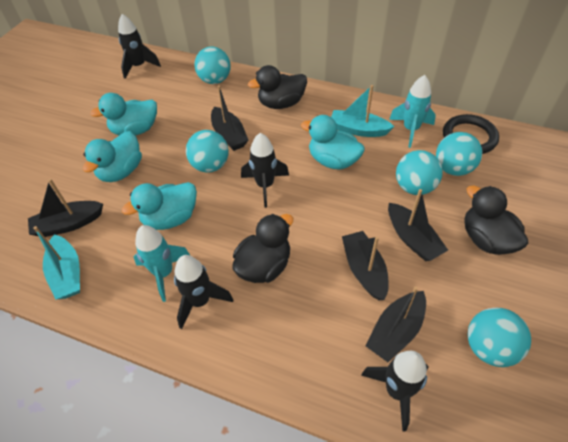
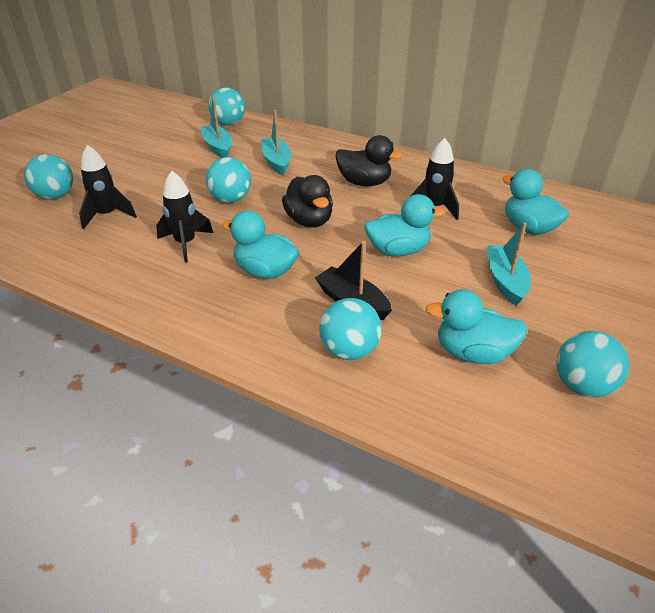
black boat: [28,179,103,237] [211,85,248,151] [342,231,389,300] [365,286,426,362] [388,189,448,261] = 5 -> [315,241,392,320] = 1
black duck: [232,214,293,283] [248,65,307,109] [464,185,528,255] = 3 -> [282,175,333,228] [336,135,403,186] = 2
black ring: [443,114,499,154] = 1 -> none = 0
black rocket: [118,14,161,79] [174,255,233,329] [241,133,289,208] [361,351,429,431] = 4 -> [79,145,137,229] [156,171,213,263] [411,138,459,220] = 3
turquoise boat: [33,226,80,300] [331,85,394,137] = 2 -> [200,96,232,158] [261,110,291,175] [487,223,531,306] = 3
turquoise rocket: [134,225,191,302] [389,75,436,148] = 2 -> none = 0

